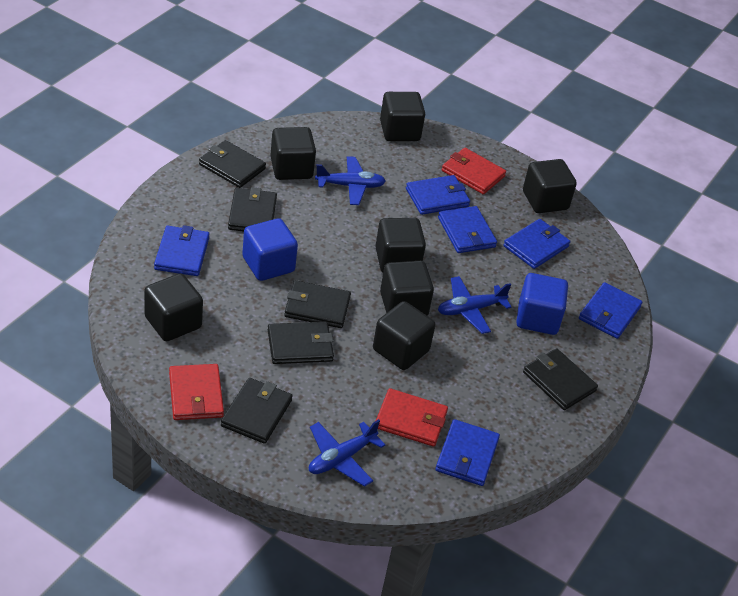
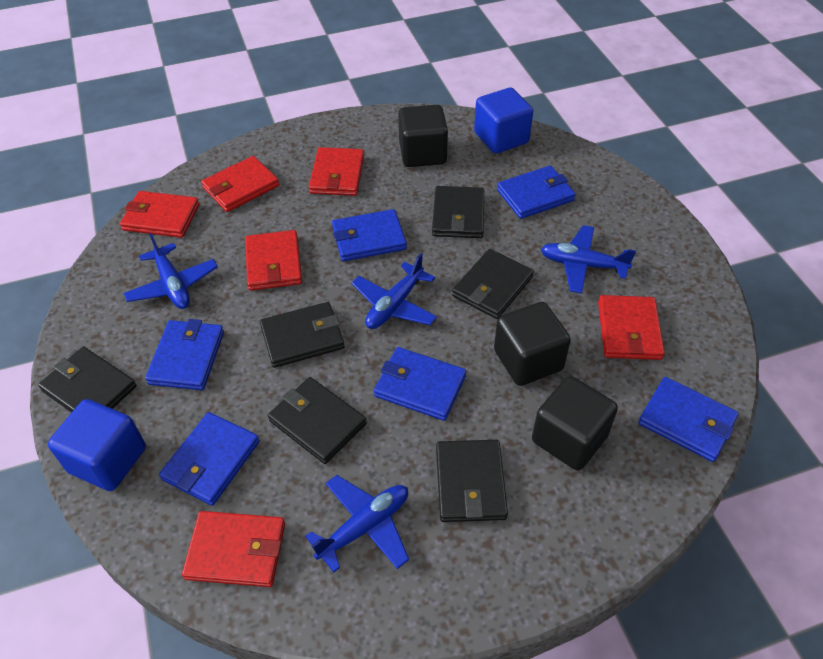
black cube: [144,273,203,341] [270,127,316,180] [373,301,435,370] [375,218,426,272] [380,92,425,141] [380,261,434,316] [523,159,577,213] = 7 -> [398,105,448,167] [494,302,571,386] [532,376,618,471] = 3
blue plane: [309,419,385,487] [315,156,386,205] [438,276,511,334] = 3 -> [123,233,218,309] [305,475,409,573] [352,253,437,329] [541,225,636,293] = 4
red wallet: [169,364,224,420] [376,388,448,447] [442,148,506,194] = 3 -> [120,191,200,238] [182,511,285,587] [201,156,279,212] [245,230,302,291] [309,147,364,196] [598,295,665,360] = 6

